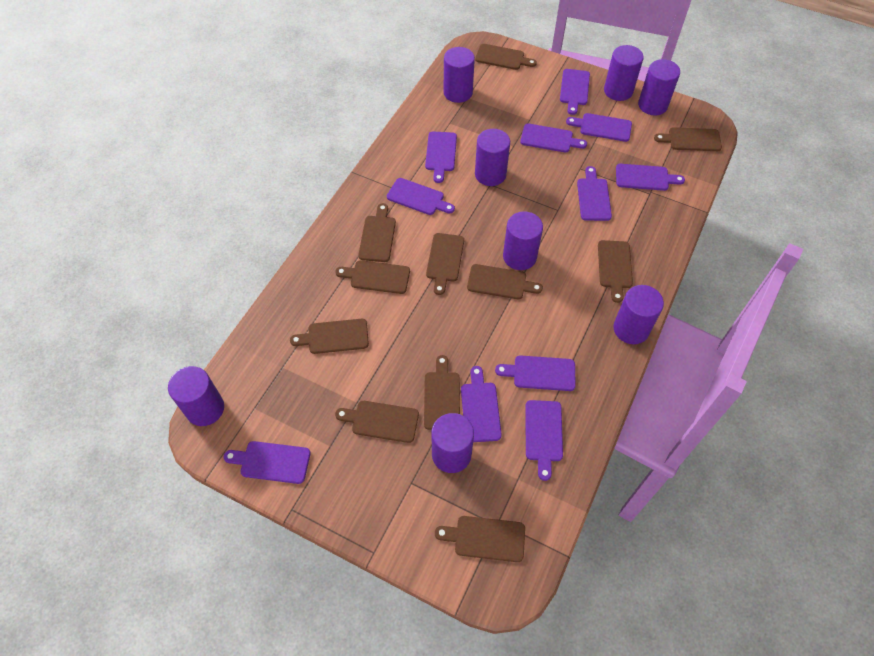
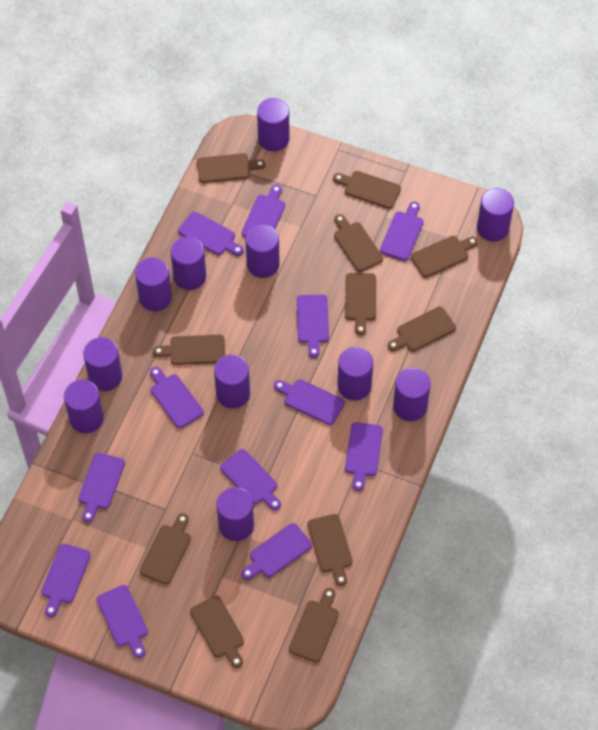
purple cutting board: [224,441,311,484] [387,178,455,215] [425,131,457,183] [461,366,502,442] [495,355,576,391] [520,123,587,153] [525,400,563,481] [560,69,590,115] [566,113,632,142] [577,166,612,221] [616,164,685,191] = 11 -> [41,544,91,617] [78,453,125,522] [96,585,148,658] [150,367,204,428] [178,212,244,256] [220,449,281,510] [242,185,285,237] [242,523,312,580] [274,379,345,425] [297,295,329,358] [345,422,383,491] [380,201,423,261] = 12
purple cylinder: [168,366,224,426] [432,413,474,473] [444,47,475,103] [475,129,510,186] [503,211,543,270] [604,45,644,101] [614,285,664,344] [638,59,680,115] = 8 -> [64,380,104,434] [83,337,122,391] [135,258,172,311] [170,236,206,290] [214,355,250,409] [217,487,254,541] [246,224,280,278] [257,98,289,151] [337,347,373,401] [393,368,431,421] [477,188,514,242] = 11

